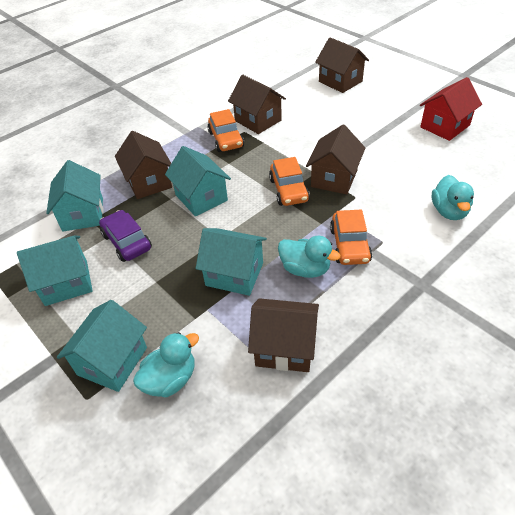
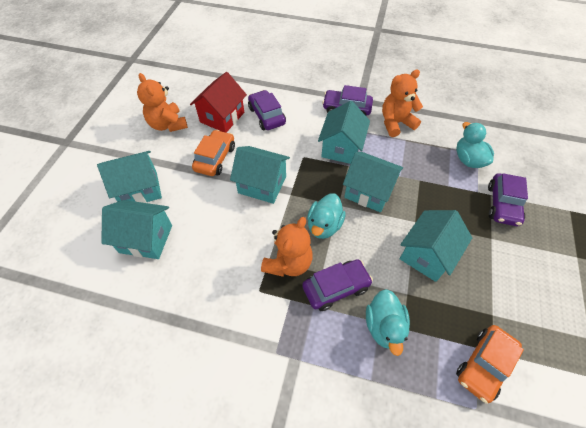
brown house: [115,131,172,199] [228,75,286,134] [248,298,319,372] [306,125,365,194] [315,37,369,93] = 5 -> none = 0
orange car: [207,109,244,152] [269,157,310,206] [330,210,372,265] = 3 -> [192,130,235,176] [456,325,524,404] = 2
orange teddy bear: none = 0 -> [137,73,188,132] [261,217,313,277] [382,70,423,137] = 3
purple car: [99,210,152,262] = 1 -> [248,90,286,130] [302,259,373,311] [322,85,373,116] [488,173,528,226] = 4
turquoise house: [17,236,93,306] [46,160,104,231] [57,300,147,392] [165,146,231,216] [196,228,267,296] = 5 -> [97,151,162,203] [101,200,172,259] [230,146,290,204] [318,101,370,164] [343,152,403,212] [400,210,472,282] = 6

